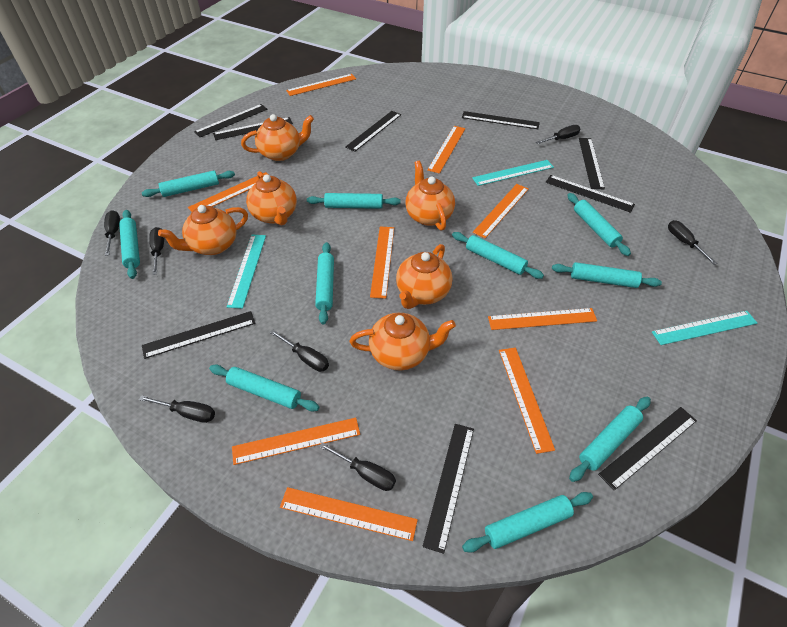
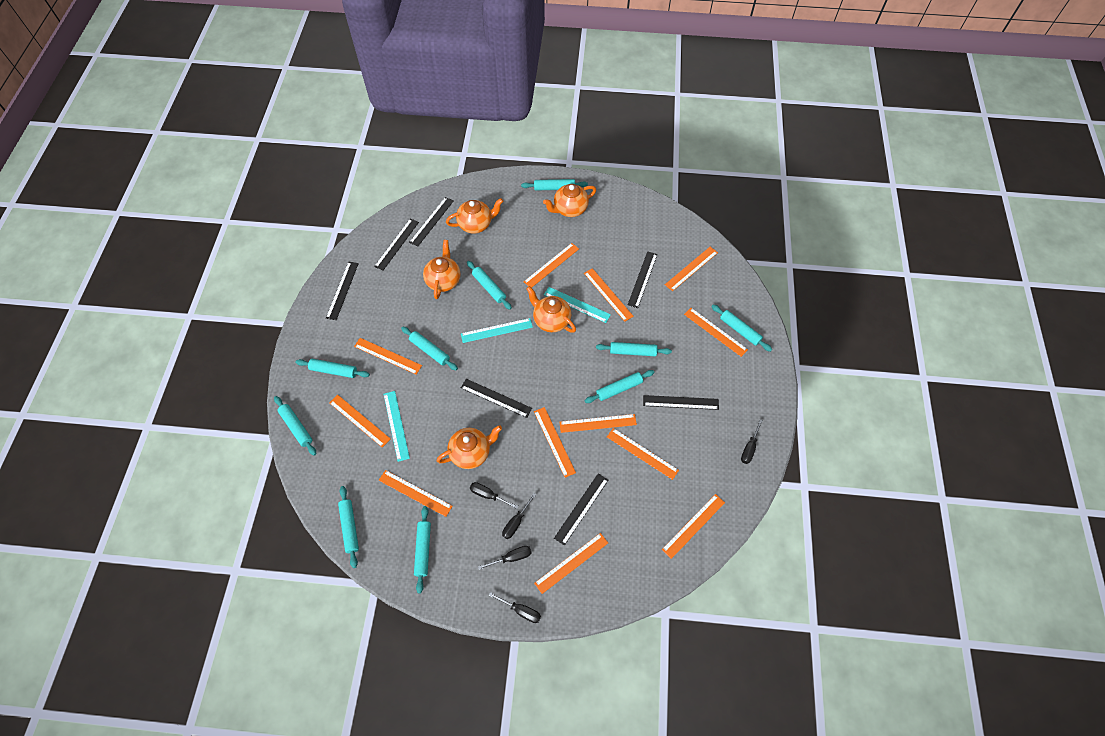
black ruler: [142,311,255,359] [194,104,267,137] [213,117,293,140] [345,111,401,152] [422,424,474,554] [462,111,540,129] [545,175,635,213] [579,138,605,189] [598,407,697,491] = 9 -> [326,261,359,320] [374,219,419,270] [409,197,453,247] [461,379,532,418] [554,473,608,546] [628,251,657,308] [643,395,719,410] = 7
black screwdriver: [104,210,120,256] [139,395,215,423] [149,227,164,275] [270,330,329,372] [319,442,396,491] [536,125,580,144] [668,220,717,265] = 7 -> [470,482,519,509] [478,546,531,570] [489,592,541,623] [502,493,536,539] [741,419,763,464] = 5
orange ruler: [188,172,267,212] [232,418,360,465] [280,487,418,541] [286,74,356,96] [370,227,394,299] [427,126,465,174] [473,184,528,238] [488,308,597,330] [499,347,555,454] = 9 -> [329,395,391,447] [354,338,422,375] [379,470,453,517] [524,243,579,288] [534,407,576,478] [534,533,608,594] [559,414,637,433] [584,268,634,322] [607,428,679,480] [662,494,725,559] [665,247,718,291] [684,308,748,357] = 12
orange teapot: [158,205,248,255] [241,114,314,161] [246,171,297,226] [350,313,456,370] [396,244,452,309] [405,161,455,230] = 6 -> [423,240,460,299] [436,425,502,469] [446,198,503,234] [526,286,576,333] [543,184,596,217] = 5

